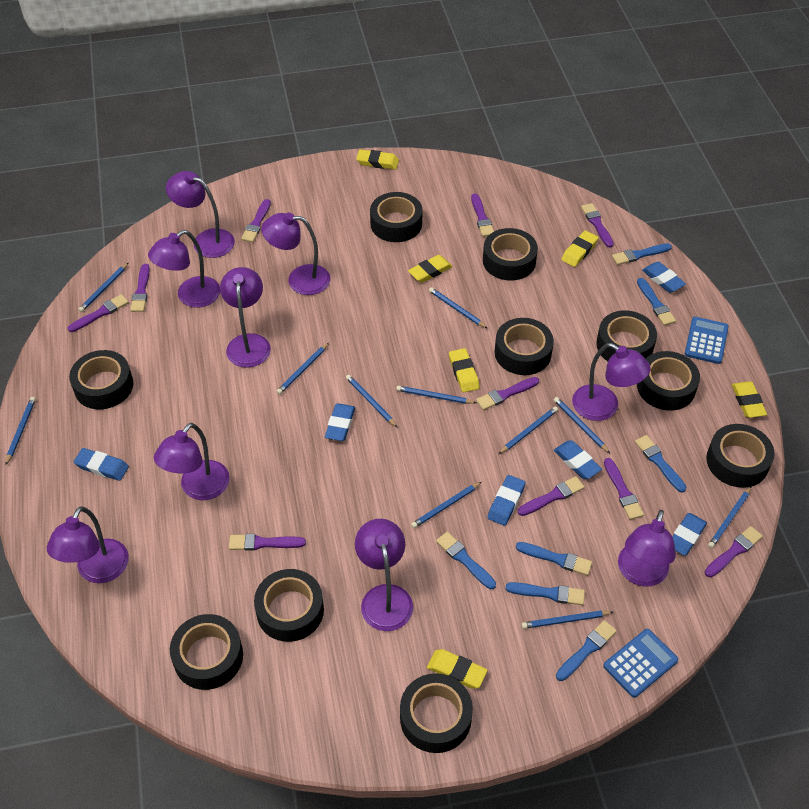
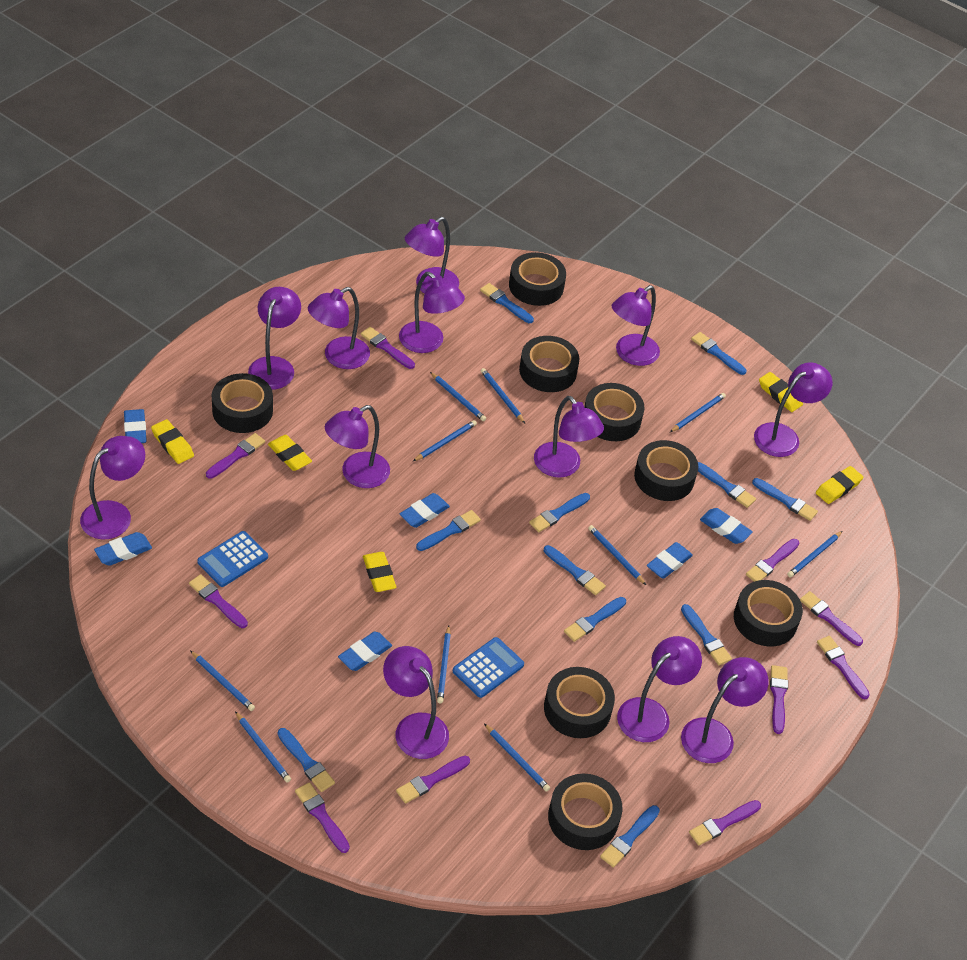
black tape: [69,350,133,409] [170,614,243,690] [254,569,324,642] [370,192,423,242] [400,673,473,753] [483,228,538,281] [494,318,554,375] [596,310,657,361] [637,351,700,411] [706,424,775,488] = 10 -> [212,373,273,433] [509,252,566,306] [519,336,579,392] [544,667,615,738] [548,774,622,850] [584,383,645,441] [634,440,698,501] [734,580,803,646] = 8
blue brush: [436,532,496,589] [506,582,585,605] [516,542,592,576] [556,620,617,681] [612,243,672,265] [635,435,687,493] [637,278,676,326] = 7 -> [278,728,335,792] [416,510,481,551] [480,283,534,323] [529,493,590,532] [544,545,606,595] [564,597,626,642] [600,805,660,868] [681,604,732,665] [691,332,746,375] [698,462,756,508] [752,478,818,521] = 11
blue pencil: [6,397,36,465] [78,263,129,312] [276,343,329,395] [346,375,398,428] [396,386,476,404] [411,482,481,528] [429,287,488,329] [499,406,558,454] [522,611,613,629] [554,397,610,453] [708,487,751,548] = 11 -> [190,651,255,711] [235,711,291,783] [413,420,477,461] [430,372,486,422] [437,626,451,704] [481,368,525,423] [484,723,550,792] [588,525,646,585] [670,393,726,432] [787,531,843,578] = 10
purple lamp: [47,506,129,583] [148,230,220,308] [154,423,230,500] [166,171,235,258] [220,267,271,368] [261,212,330,295] [355,519,413,631] [572,343,651,421] [618,510,676,587] = 9 -> [80,436,145,540] [248,287,301,390] [308,287,370,369] [325,405,390,488] [383,646,449,759] [399,272,465,353] [405,217,459,294] [534,396,604,478] [611,285,660,366] [617,636,702,742] [681,657,769,763] [754,362,833,457] = 12
yellow eraser: [356,150,399,170] [408,255,453,283] [427,649,488,689] [449,348,480,392] [561,230,599,267] [732,382,767,418] = 6 -> [151,419,194,464] [268,435,312,471] [363,552,396,592] [759,372,803,412] [816,466,863,504] = 5

